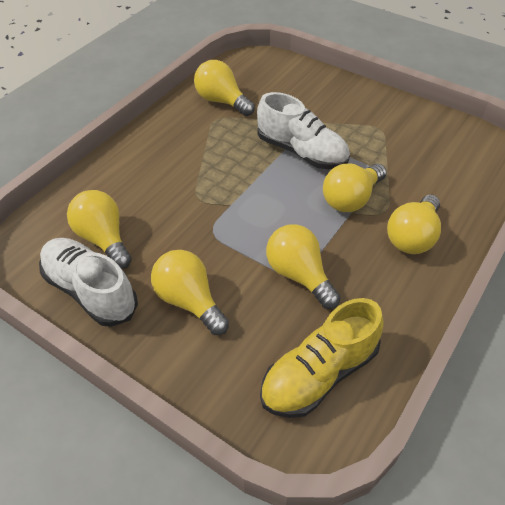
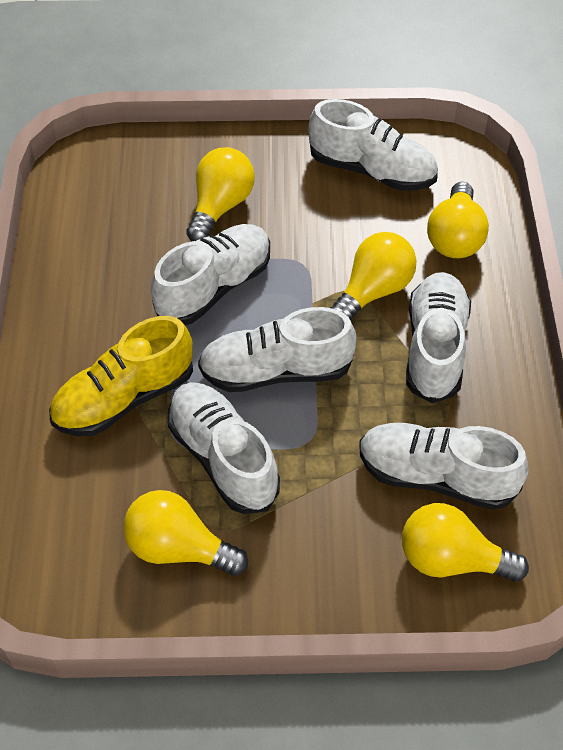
white shoe: [39,238,138,327] [257,92,350,169] = 2 -> [151,224,270,325] [168,382,280,514] [198,307,356,392] [308,99,438,191] [359,423,528,510] [406,272,471,403] = 6
yellow light bulb: [67,190,132,269] [151,250,229,335] [194,60,255,116] [266,224,341,309] [323,163,387,212] [387,195,441,254] = 6 -> [123,490,248,576] [186,147,255,241] [330,232,416,320] [402,503,529,582] [427,182,489,258] = 5

